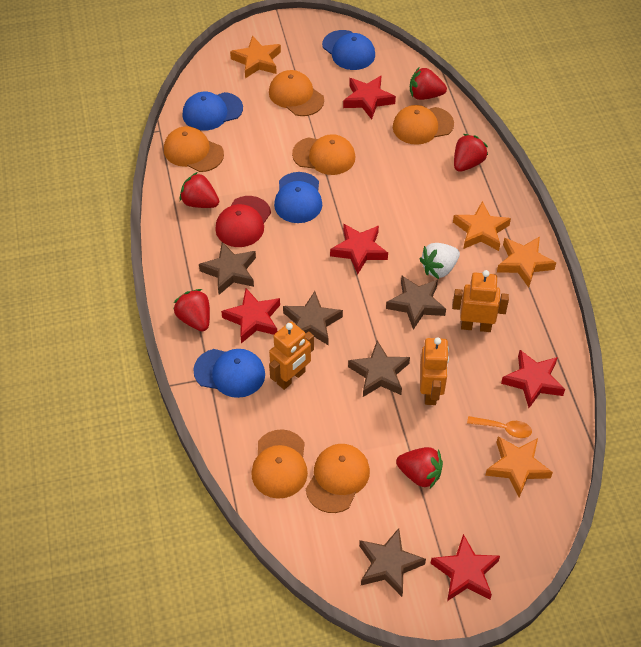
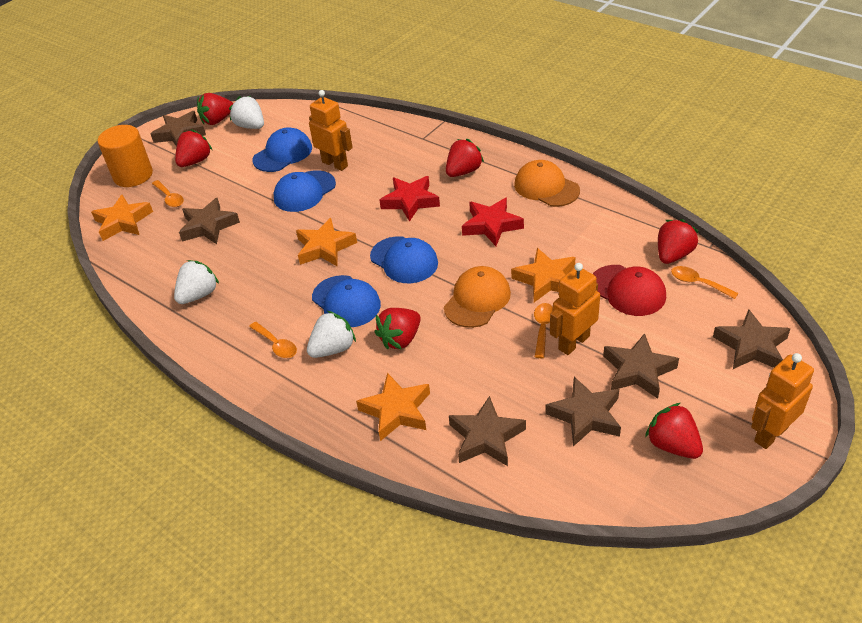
brown star: [199,242,256,295] [283,291,343,345] [348,341,410,397] [359,528,426,597] [386,276,446,330] = 5 -> [151,111,206,147] [179,198,240,244] [449,396,526,466] [545,377,621,446] [603,333,679,399] [713,309,790,369] = 6
orange cap: [164,126,224,172] [251,429,308,499] [269,70,324,116] [292,134,355,175] [306,444,370,513] [393,105,454,145] = 6 -> [444,266,511,328] [514,160,580,207] = 2
orange cylinder: none = 0 -> [98,125,153,187] = 1
orange spoon: [467,416,532,438] = 1 -> [152,180,184,207] [249,322,297,358] [534,303,553,358] [671,266,739,299] = 4
red star: [221,288,280,343] [330,223,388,274] [343,75,396,120] [430,534,500,601] [501,350,565,408] = 5 -> [379,176,440,222] [462,198,524,246] = 2
red strawberry: [173,289,210,331] [180,172,219,208] [396,447,443,488] [410,67,447,100] [454,134,488,172] = 5 -> [175,129,212,167] [197,93,233,125] [375,308,421,349] [446,139,484,177] [645,403,703,459] [658,219,699,264] = 6
white strawberry: [420,243,460,279] = 1 -> [174,260,219,304] [229,96,264,129] [307,311,356,358] = 3

